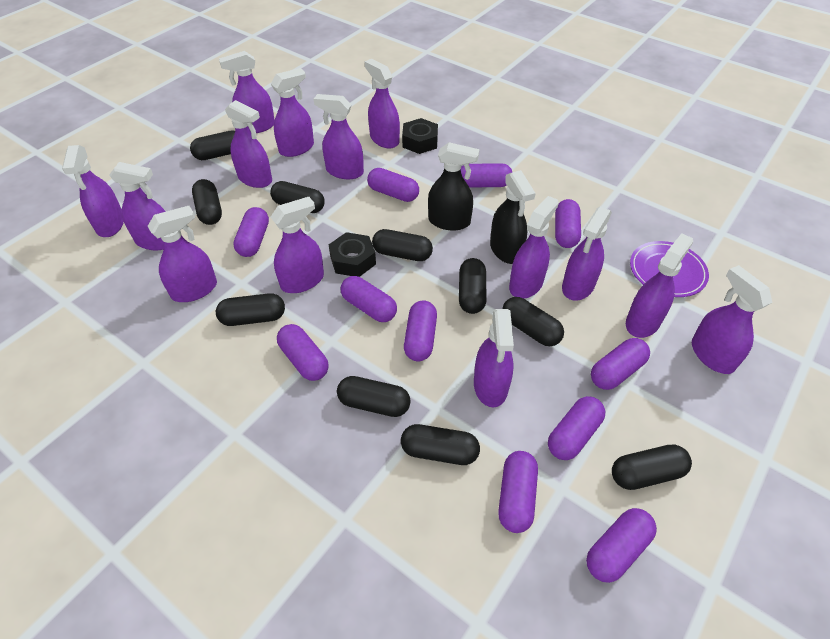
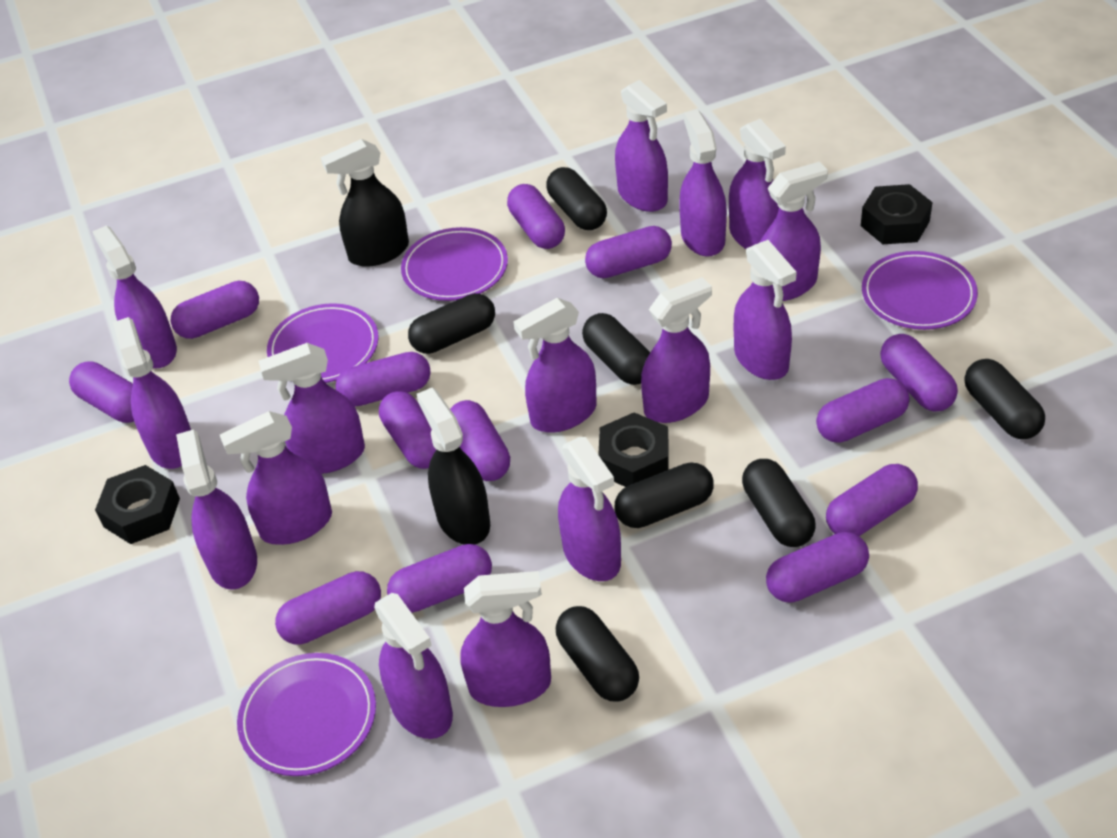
black capsule: [190,130,235,160] [192,179,222,225] [216,293,285,326] [270,181,325,213] [337,376,411,417] [372,229,433,261] [401,424,480,465] [459,258,487,314] [502,297,564,346] [612,445,692,490] = 10 -> [408,293,495,354] [546,167,607,230] [556,606,639,701] [582,313,650,385] [615,462,714,528] [742,459,816,547] [965,359,1045,439] = 7
black nut: [329,232,376,277] [402,118,438,154] = 2 -> [95,465,180,544] [598,412,669,487] [861,184,933,244] = 3
purple capsule: [233,207,269,257] [277,324,329,381] [341,276,397,322] [367,168,419,202] [404,300,437,361] [461,163,512,188] [498,451,538,533] [548,396,605,460] [555,199,581,248] [586,508,657,583] [591,338,650,390] = 11 -> [69,361,134,423] [170,281,259,339] [275,571,381,645] [335,352,431,406] [379,391,437,469] [387,544,492,613] [450,400,510,481] [507,184,565,249] [585,226,672,278] [766,532,869,603] [816,378,910,442] [826,464,918,536] [880,334,958,411] = 13
purple plate: [630,241,709,297] = 1 -> [237,653,376,776] [267,303,379,383] [401,227,508,301] [862,251,978,330] = 4
purple spray bottle: [62,145,124,237] [109,162,166,250] [148,206,217,302] [219,51,275,133] [225,100,272,188] [271,68,314,157] [271,197,324,293] [314,94,364,179] [364,59,400,148] [474,309,514,407] [509,196,559,299] [562,207,612,301] [626,233,693,338] [692,265,773,374] = 14 -> [92,225,177,368] [113,317,191,469] [176,430,257,590] [220,411,332,545] [259,343,365,474] [374,593,453,739] [460,571,551,707] [513,298,597,433] [558,437,621,581] [615,80,668,212] [641,277,712,423] [679,110,727,257] [729,119,786,249] [734,240,796,380] [760,162,828,301] = 15

